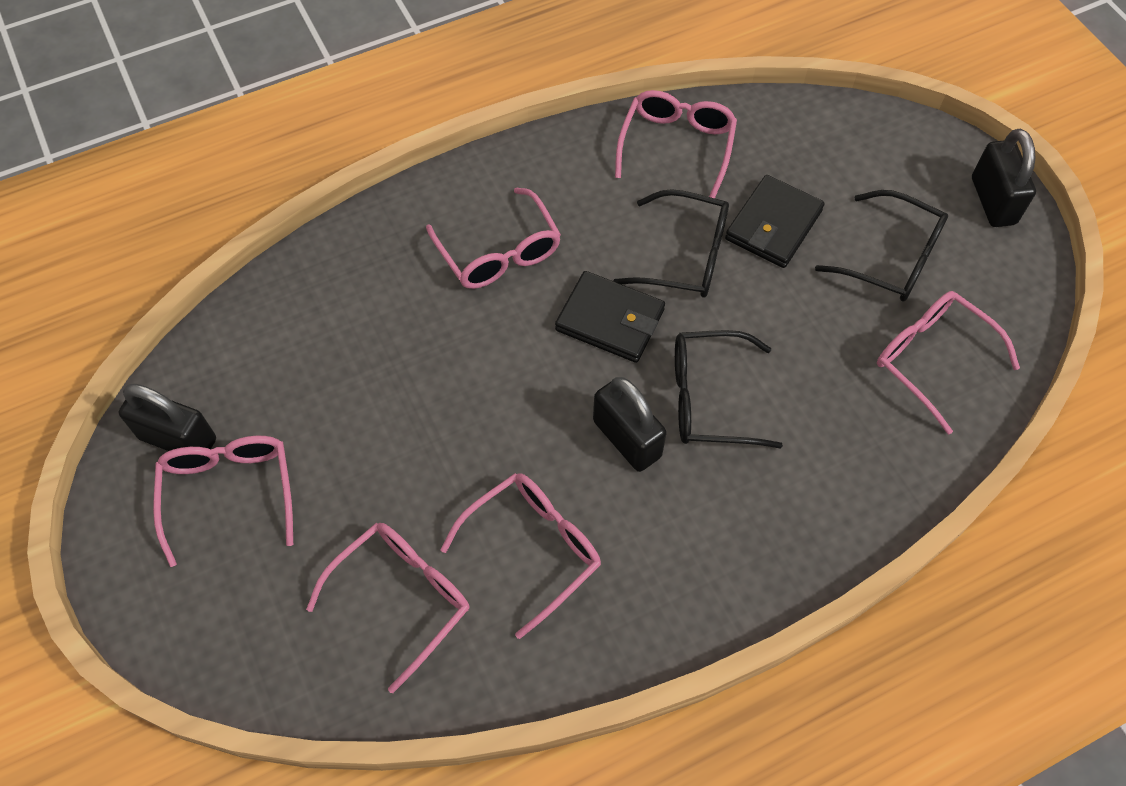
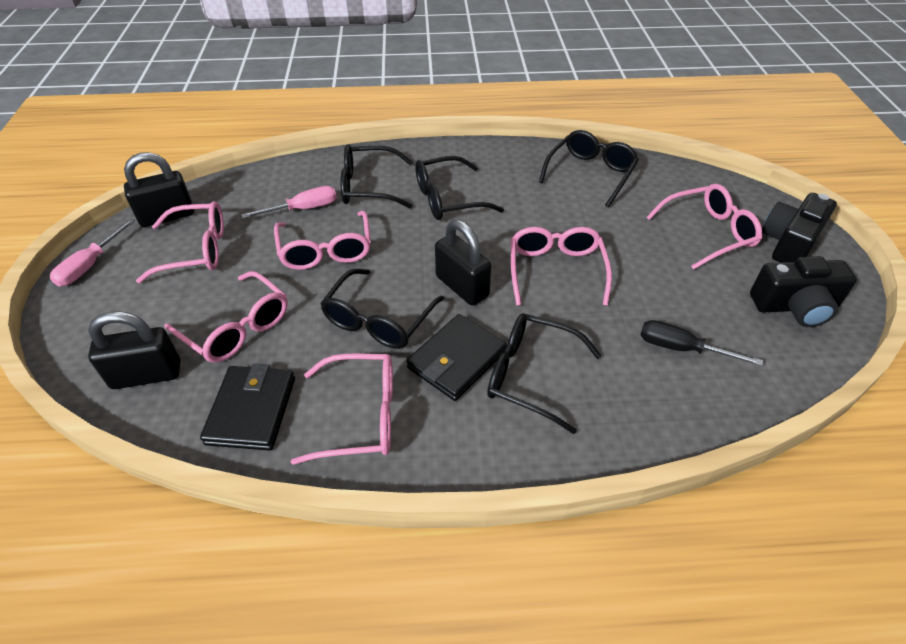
black camera: none = 0 -> [750,256,857,327] [762,193,837,262] = 2
black glasses: [614,189,729,298] [675,330,783,449] [815,190,948,302] = 3 -> [320,269,444,349] [341,144,413,208] [415,156,504,220] [487,313,602,434] [539,130,639,207] = 5
black screwdriver: none = 0 -> [641,320,763,366] = 1
pink screwdriver: none = 0 -> [50,219,135,287] [241,186,337,218] = 2

